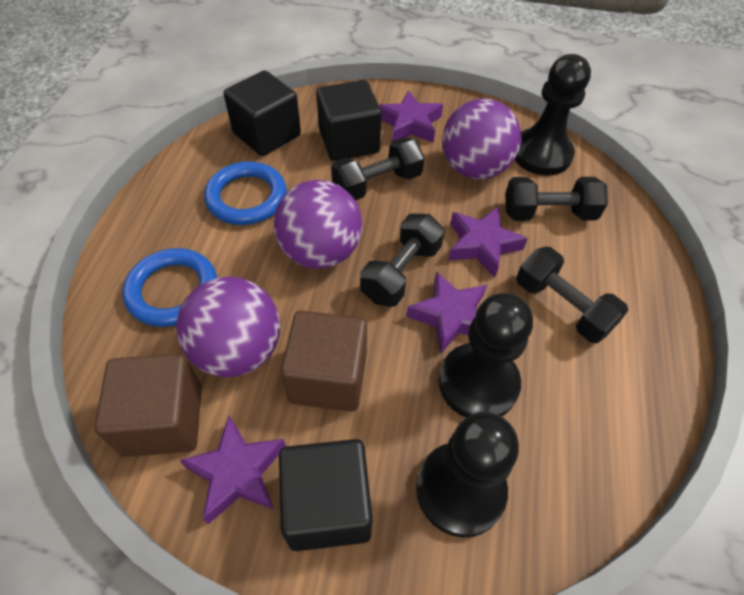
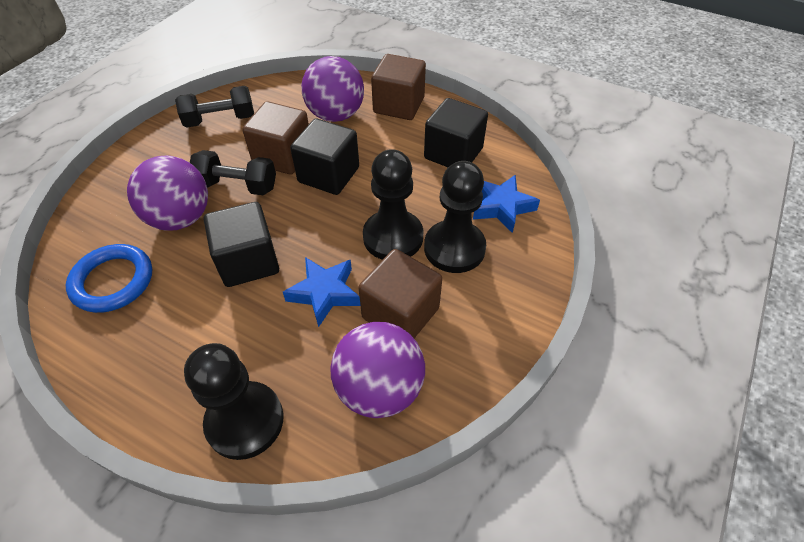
black dumbbell: [331,137,424,200] [360,214,444,307] [505,177,608,221] [516,247,628,343] = 4 -> [175,86,254,128] [190,150,276,195] = 2
blue ring: [123,248,217,327] [204,162,287,225] = 2 -> [66,244,152,313] = 1
blue star: none = 0 -> [283,257,360,327] [473,174,540,233] = 2
brown cube: [94,354,202,457] [281,310,367,412] = 2 -> [242,101,309,175] [358,249,442,338] [371,54,426,120] = 3
purple star: [179,416,286,524] [379,90,443,143] [406,272,487,354] [448,206,528,277] = 4 -> none = 0

